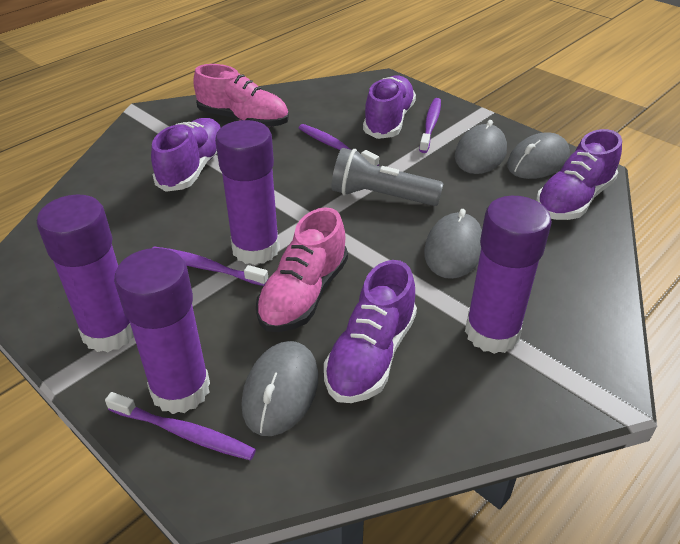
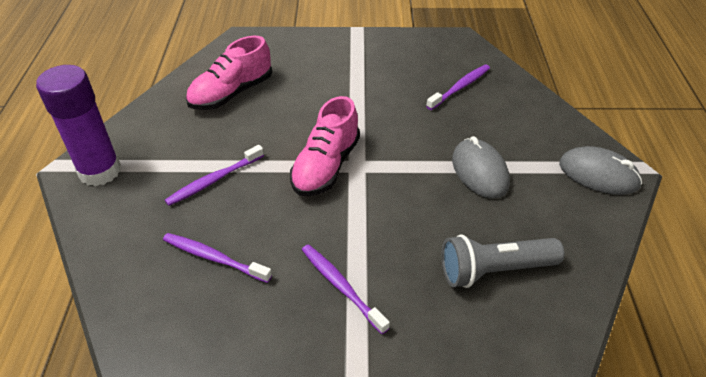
grey mouse: [241,341,319,436] [424,209,482,279] [455,120,507,174] [507,132,570,179] = 4 -> [452,136,510,199] [559,146,642,195] = 2
purple glue stick: [37,194,134,352] [114,248,210,414] [215,120,280,265] [465,196,552,354] = 4 -> [36,65,121,186] = 1
purple shoe: [151,118,221,192] [324,260,417,403] [363,75,416,139] [536,129,622,220] = 4 -> none = 0

